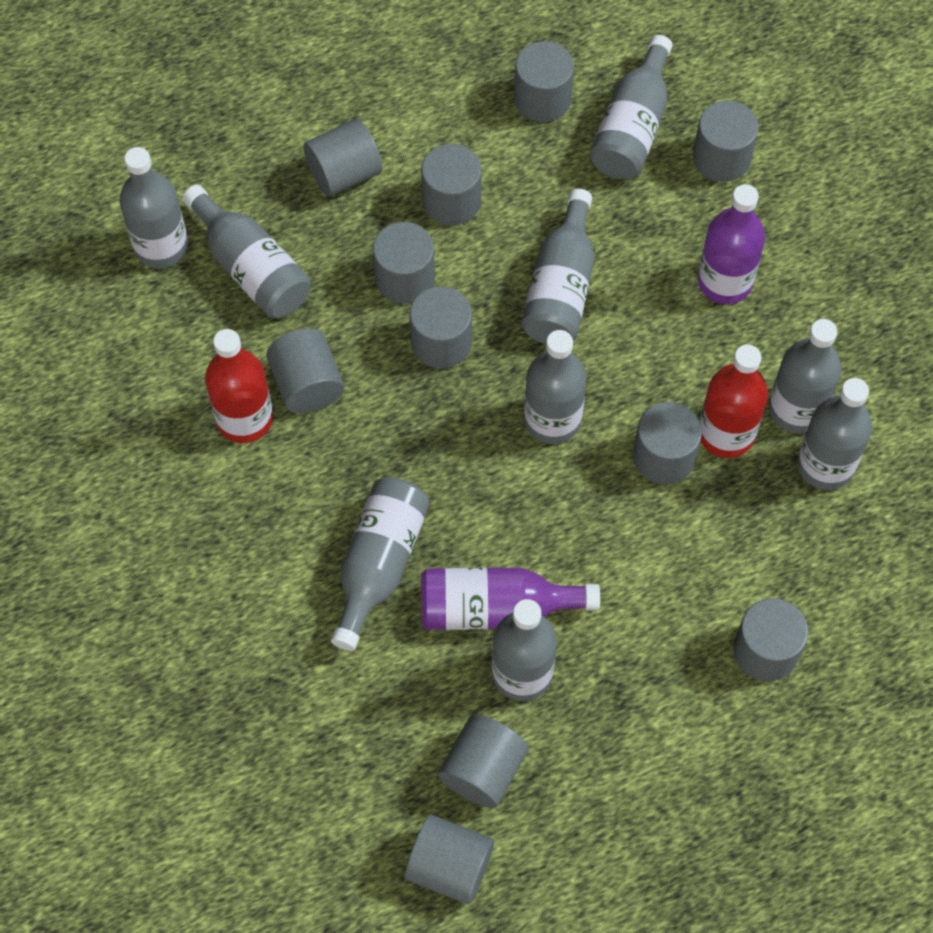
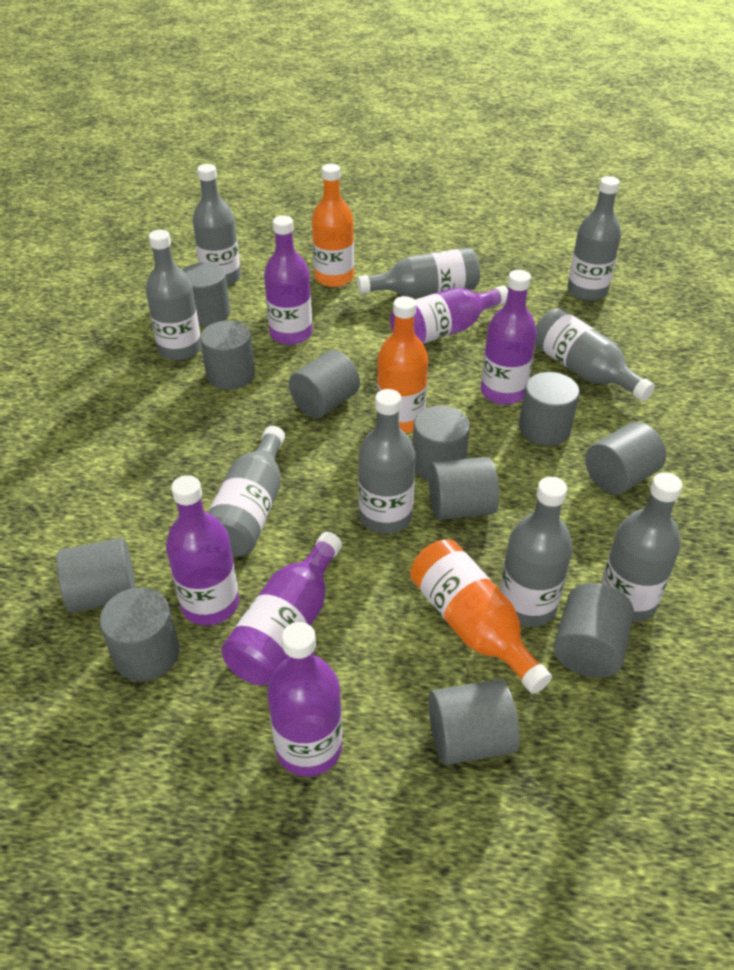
orange bottle: none = 0 -> [312,164,354,287] [377,296,428,433] [410,539,552,694] = 3
purple bottle: [421,567,600,630] [698,184,765,304] = 2 -> [166,475,239,625] [221,532,342,685] [264,215,312,345] [267,622,342,777] [390,286,508,344] [481,270,537,405] = 6
red bottle: [205,329,273,443] [700,344,768,458] = 2 -> none = 0

